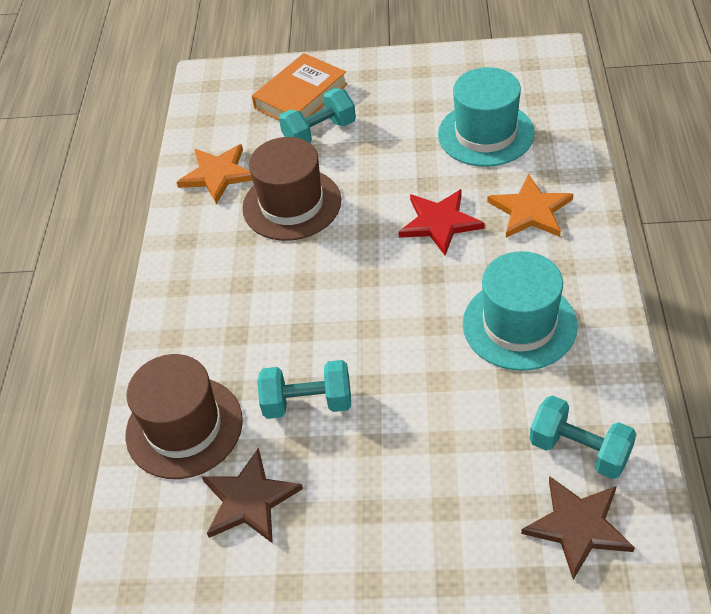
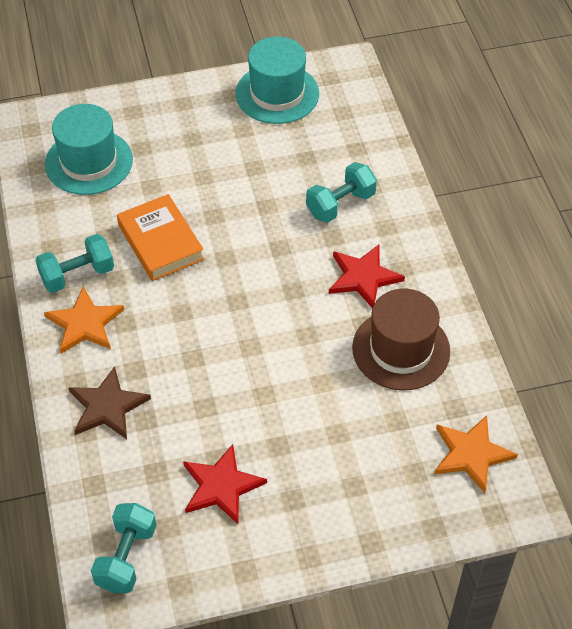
brown hat: [125,354,243,479] [242,137,341,241] = 2 -> [352,289,450,391] = 1
brown star: [201,448,303,544] [521,476,635,580] = 2 -> [68,366,151,439] = 1
red star: [398,189,484,255] = 1 -> [183,444,267,524] [329,245,405,308] = 2

